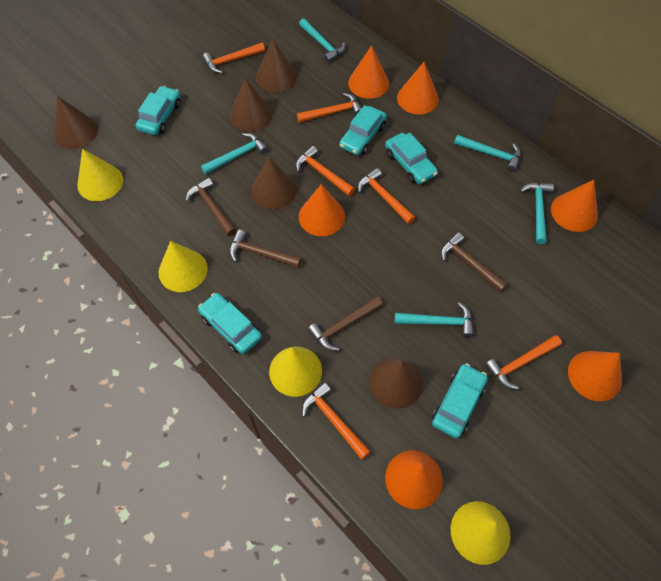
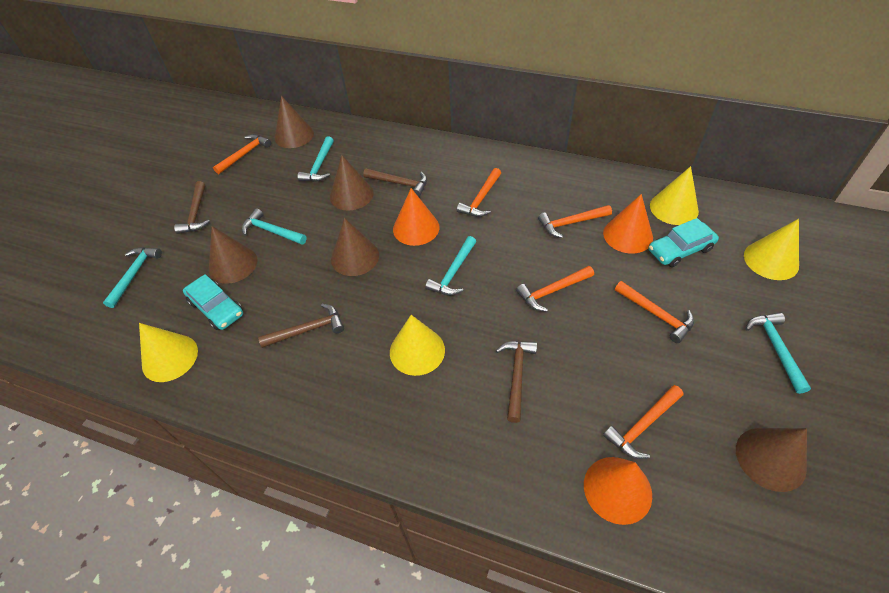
orange cone: [299,184,345,236] [348,46,389,99] [385,450,443,509] [397,62,439,115] [551,180,598,232] [568,351,622,401] = 6 -> [393,188,439,246] [584,457,652,525] [603,194,653,253] = 3
turquoise car: [136,86,181,135] [198,293,262,354] [339,105,387,155] [385,133,438,184] [432,364,488,438] = 5 -> [183,274,243,330] [649,218,719,267] = 2

